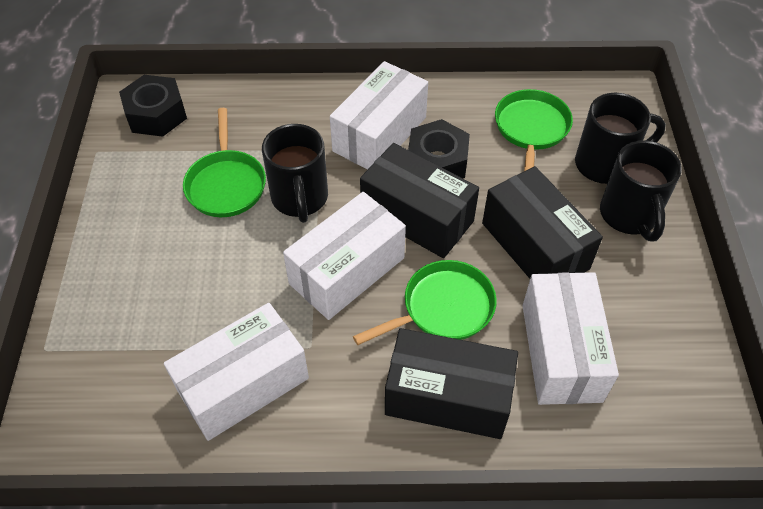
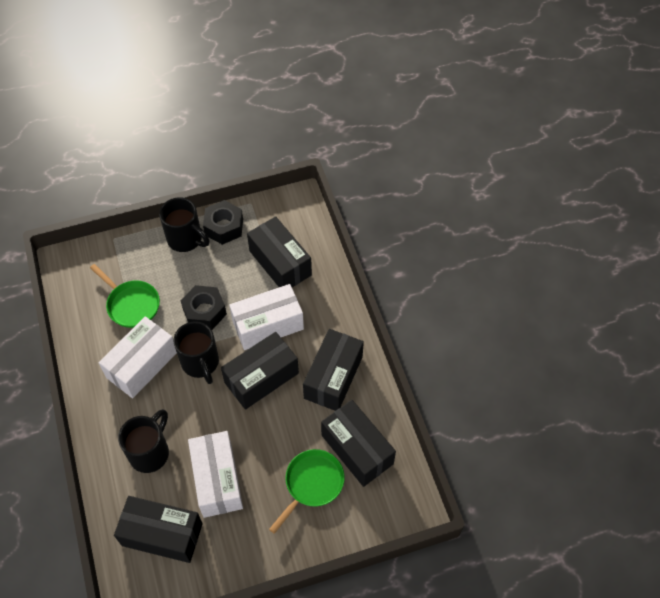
black box: [360,143,479,258] [385,328,518,439] [482,166,603,279] = 3 -> [114,496,203,563] [221,332,299,410] [247,216,312,287] [303,329,364,411] [321,400,396,487] = 5
green pan: [183,108,266,217] [353,260,497,345] [495,89,573,171] = 3 -> [90,264,160,328] [269,449,345,534] = 2
white box: [164,303,309,441] [283,192,406,320] [330,61,428,170] [523,272,619,405] = 4 -> [99,316,177,398] [188,431,243,518] [229,284,304,350] = 3

